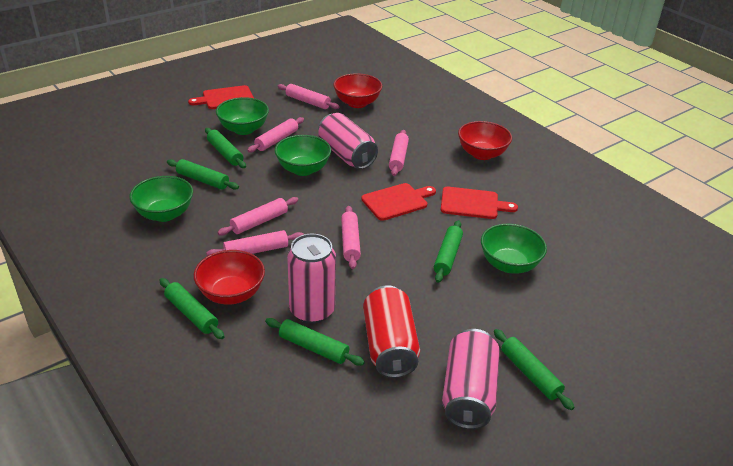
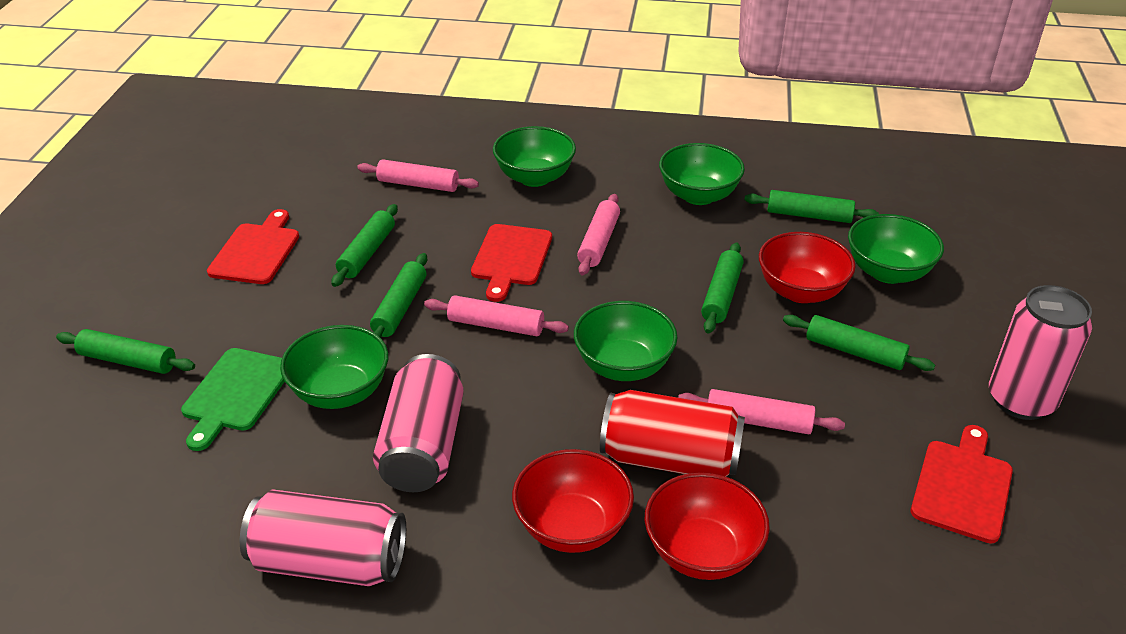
green bowl: [129,176,193,222] [216,97,269,135] [275,135,331,176] [481,224,547,274] = 4 -> [280,325,388,409] [493,126,576,187] [574,301,678,381] [659,143,745,205] [848,214,944,284] = 5
green cutting board: none = 0 -> [181,348,285,451] = 1
pink rolling pin: [206,230,304,256] [217,197,298,236] [247,117,304,153] [278,84,340,109] [341,206,361,269] [389,130,409,176] = 6 -> [357,159,479,192] [424,295,569,336] [577,194,620,275] [678,389,845,434] = 4

